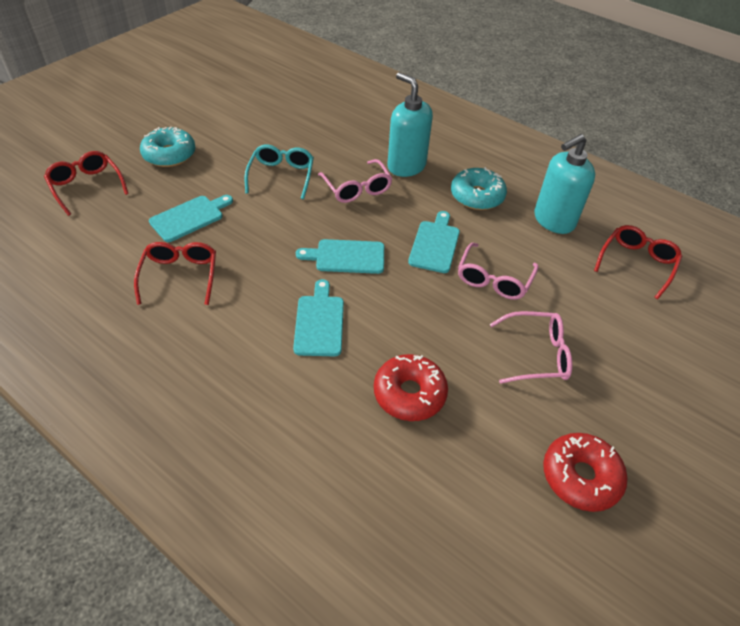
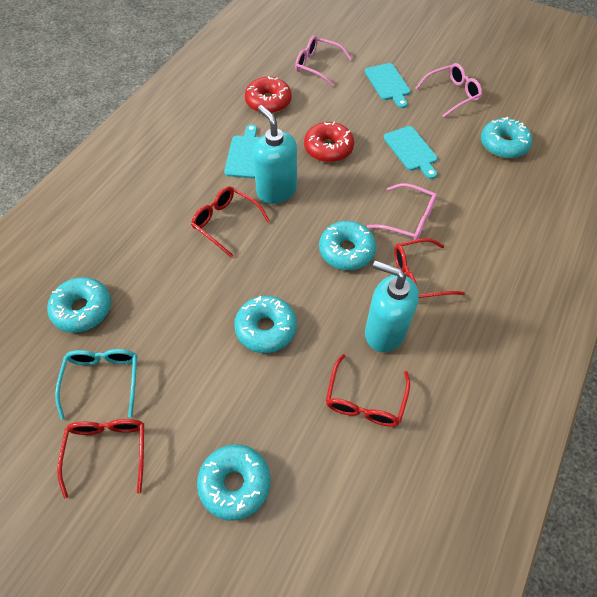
red glasses: [44,151,129,216] [134,242,216,305] [594,225,682,299] = 3 -> [57,419,144,499] [191,186,270,258] [326,354,410,427] [394,238,465,298] = 4
turquoise cutting board: [149,195,233,242] [293,279,344,356] [296,239,384,274] [408,211,460,273] = 4 -> [224,124,261,178] [365,63,411,108] [384,126,438,179] = 3
turquoise donut: [140,127,196,167] [451,167,507,210] = 2 -> [47,277,111,333] [197,444,270,521] [234,296,297,353] [319,221,376,270] [481,117,532,159] = 5

